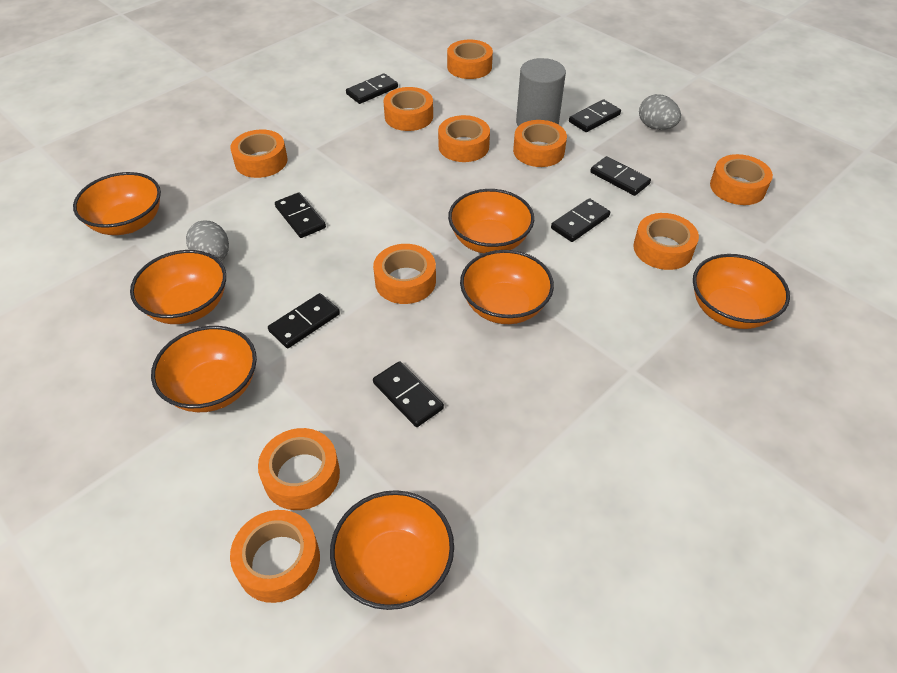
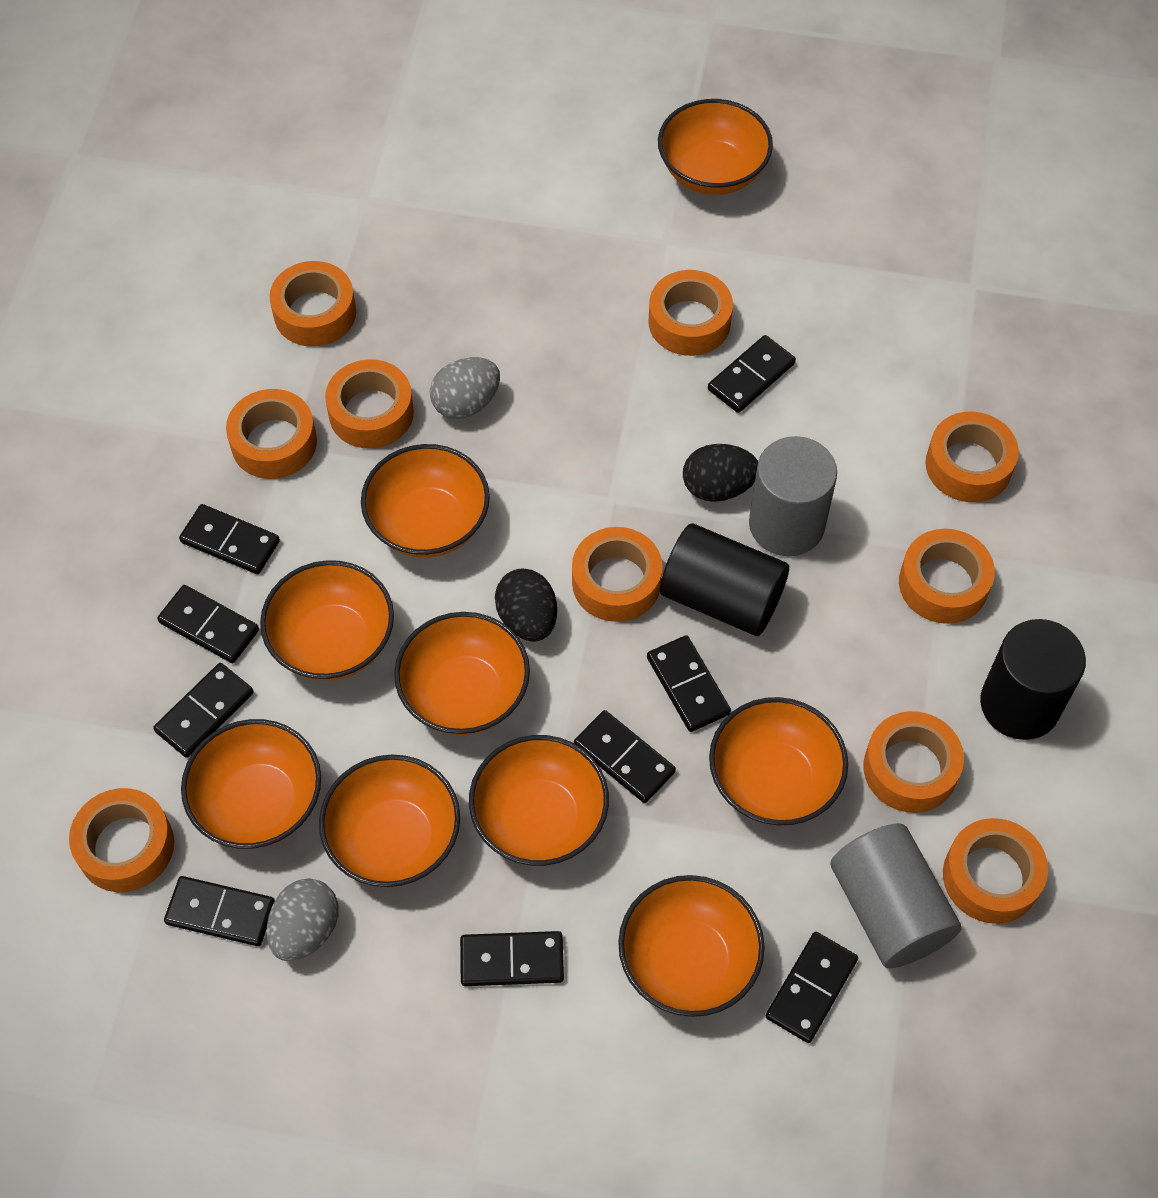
black cylinder: none = 0 -> [660,523,789,636] [980,619,1086,740] = 2
black domino: [268,293,340,348] [275,192,326,238] [346,73,398,104] [373,361,444,427] [551,198,610,242] [569,99,621,132] [590,156,651,196] = 7 -> [153,663,254,758] [157,585,259,663] [164,876,275,946] [179,504,280,574] [460,931,564,986] [574,710,676,803] [647,635,731,732] [708,335,796,413] [766,932,858,1043] = 9
black egg: none = 0 -> [495,569,557,642] [683,444,758,502] = 2
grey cylinder: [516,58,566,126] = 1 -> [749,436,837,556] [830,823,961,968] = 2
orange bowl: [73,172,161,235] [130,250,226,324] [151,326,257,412] [330,490,454,610] [448,189,534,253] [460,250,554,324] [693,254,790,329] = 7 -> [181,719,321,849] [260,560,394,681] [319,755,460,887] [361,444,490,558] [394,612,530,735] [469,735,609,866] [618,875,765,1017] [658,99,773,195] [709,697,848,826] = 9

